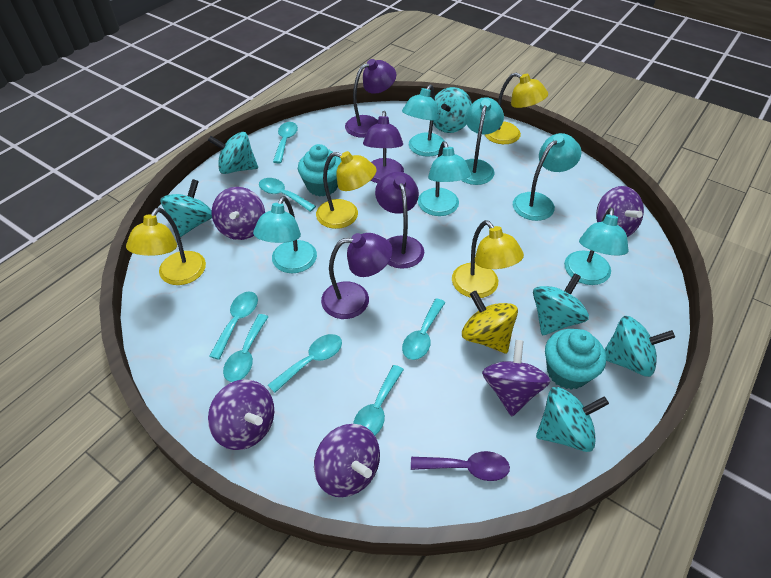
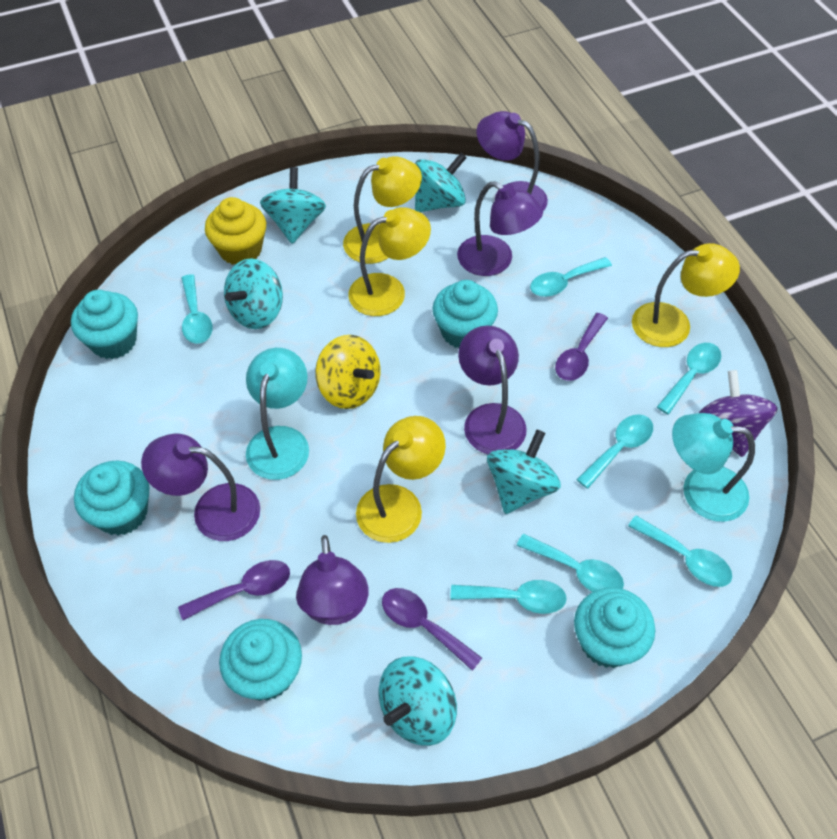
purple lamp: [321,233,393,319] [345,59,396,138] [363,111,404,183] [375,172,424,269] = 4 -> [141,433,260,541] [296,535,368,625] [457,181,543,276] [458,326,527,454] [477,111,548,211] = 5
purple spinning top: [208,379,274,450] [212,187,265,240] [314,424,380,497] [482,340,550,416] [596,186,644,237] = 5 -> [699,370,778,457] = 1
purple spoon: [411,451,510,481] = 1 -> [178,560,290,620] [382,588,482,671] [555,313,608,381] = 3
turquoise cupcake: [298,144,342,197] [545,329,606,390] = 2 -> [71,290,138,359] [74,461,149,535] [219,619,302,701] [432,280,498,348] [574,587,655,668] = 5
turquoise lamp: [253,196,317,273] [402,85,445,157] [418,141,471,216] [461,97,504,185] [513,133,582,221] [564,207,629,285] = 6 -> [246,348,309,480] [672,413,755,522] = 2
turquoise spinning top: [160,179,212,237] [208,132,258,174] [433,87,472,133] [533,273,589,335] [536,387,609,452] [605,316,675,377] = 6 -> [224,258,283,329] [260,167,326,244] [378,656,457,746] [415,153,467,212] [487,430,561,514] = 5
yellow cupcake: none = 0 -> [205,197,266,265] = 1

